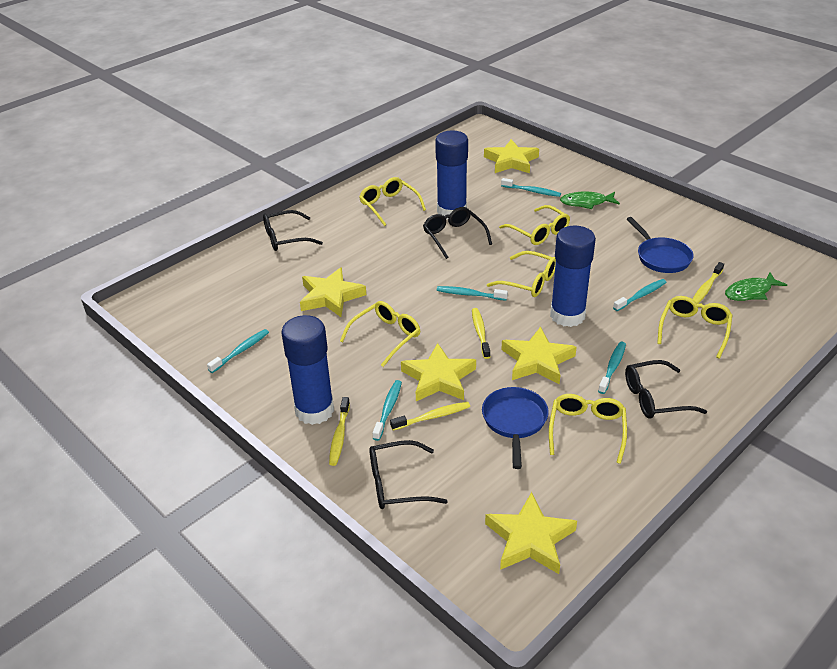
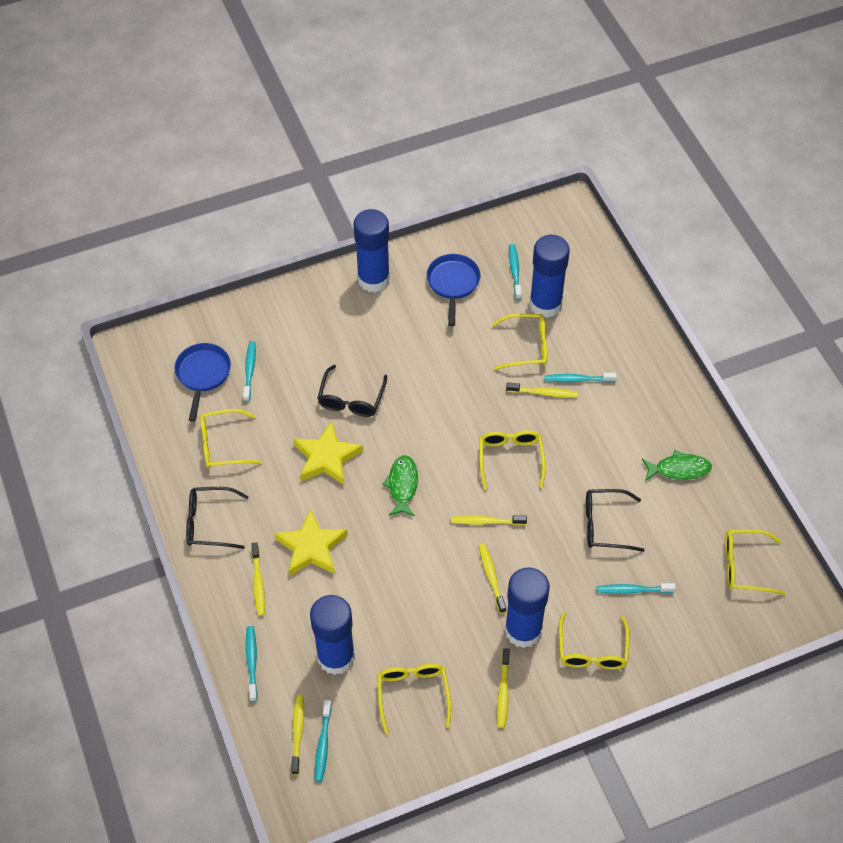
black glasses: [263,210,323,251] [369,440,448,509] [423,207,492,259] [625,360,707,419] = 4 -> [186,487,249,549] [317,365,387,417] [586,489,645,552] = 3
blue glue stick: [281,315,334,425] [435,131,468,220] [550,225,596,327] = 3 -> [310,595,355,675] [354,209,390,292] [505,567,550,648] [529,235,570,318] = 4
yellow star: [300,267,366,317] [401,343,476,401] [484,139,539,173] [485,492,577,574] [502,327,577,384] = 5 -> [274,509,348,577] [293,421,363,485] = 2
yellow toothbrush: [329,397,350,466] [390,402,470,431] [472,308,490,359] [693,262,724,304] = 4 -> [251,542,265,616] [291,695,304,775] [451,515,527,525] [479,544,506,613] [497,648,510,728] [506,382,578,398] = 6

